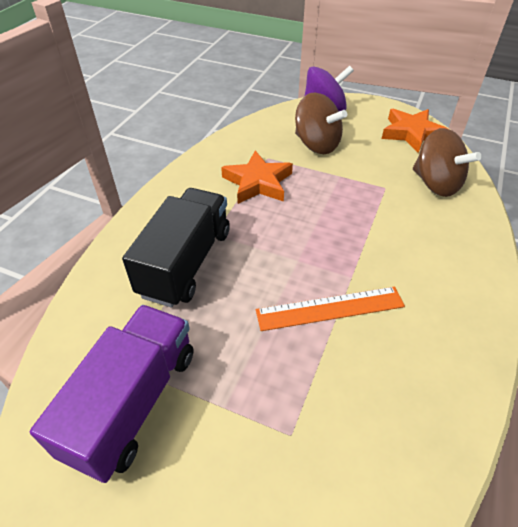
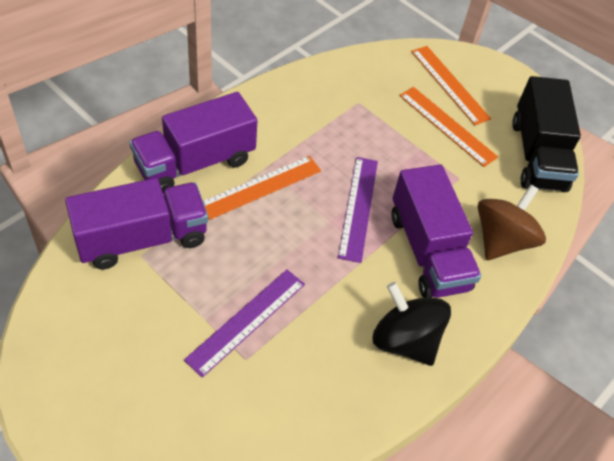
black spinning top: none = 0 -> [373,282,451,366] = 1
brown spinning top: [295,92,347,154] [413,128,481,197] = 2 -> [478,185,546,260] = 1
orange ruler: [256,287,405,331] = 1 -> [203,156,321,220] [399,87,498,167] [411,46,491,125] = 3
orange star: [221,150,293,204] [382,109,448,153] = 2 -> none = 0
purple ruler: none = 0 -> [184,270,305,378] [338,157,378,263] = 2
purple spinning top: [305,66,354,111] = 1 -> none = 0
purple truck: [30,305,193,483] = 1 -> [65,178,208,269] [129,92,258,194] [392,165,481,298] = 3

